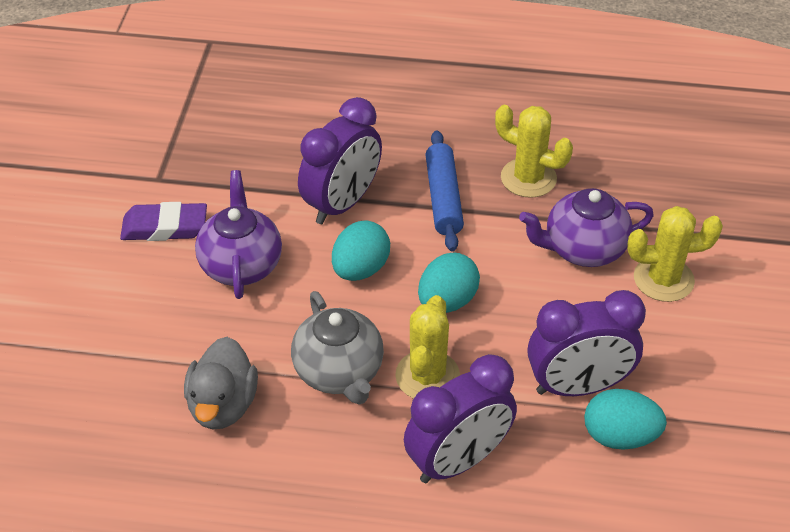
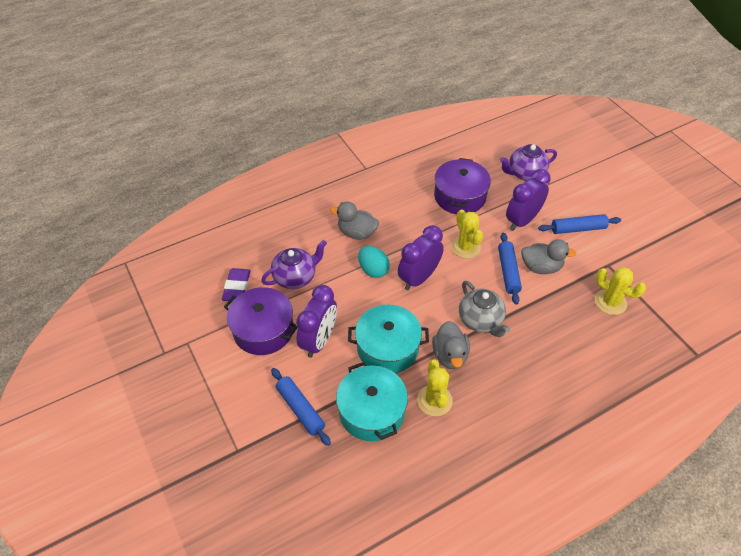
blue rolling pin: [425,130,464,251] = 1 -> [271,368,331,446] [498,233,522,305] [538,214,621,234] = 3
grey duck: [184,337,258,429] = 1 -> [330,202,379,240] [432,321,470,369] [521,239,577,274] = 3
purple pot: none = 0 -> [224,287,298,355] [434,158,491,214] = 2
turquoise egg: [332,221,390,281] [418,253,480,313] [584,389,667,450] = 3 -> [358,246,390,278] = 1
turquoise pot: none = 0 -> [336,362,408,441] [348,304,429,373] = 2

